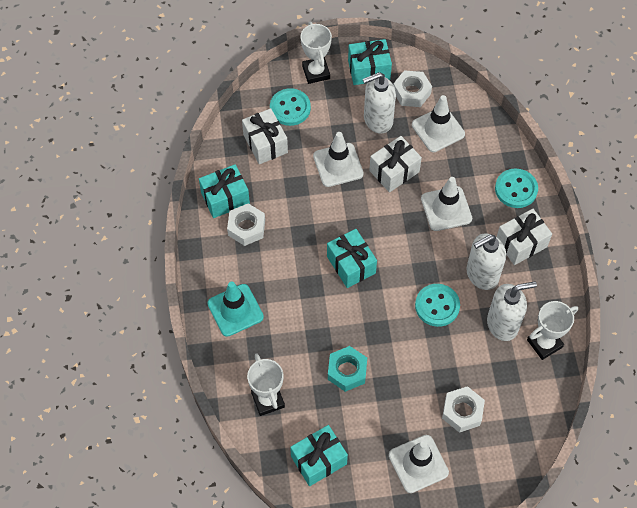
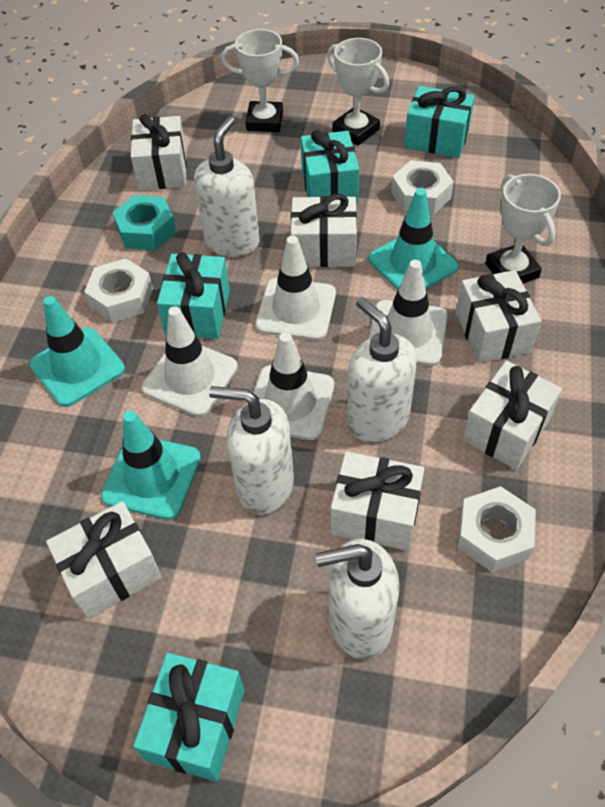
turquoise button: [270,88,311,126] [415,284,460,327] [495,168,538,208] = 3 -> none = 0
turquoise traffic cone: [207,281,264,337] = 1 -> [30,296,125,407] [101,411,201,520] [369,188,458,290] = 3
white gift: [242,108,288,164] [369,136,422,193] [497,209,552,265] = 3 -> [46,501,162,619] [131,114,187,190] [291,194,357,267] [331,451,425,551] [456,270,541,363] [463,360,562,470] = 6
white soap dispenser: [363,72,396,133] [466,233,506,290] [487,281,537,341] = 3 -> [194,116,260,257] [209,386,294,515] [315,539,399,659] [347,297,417,442] = 4

